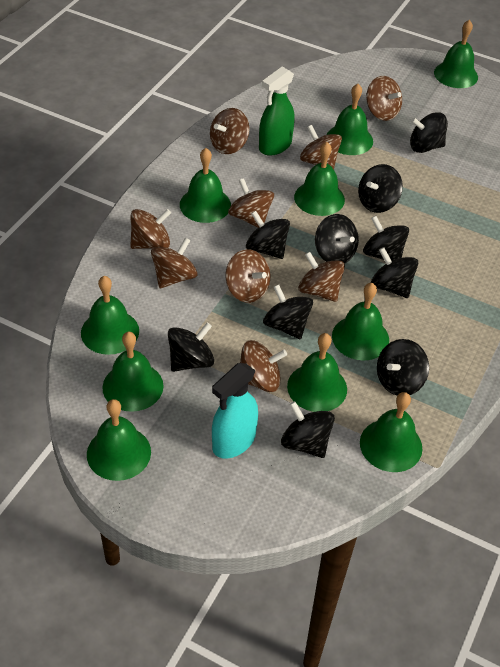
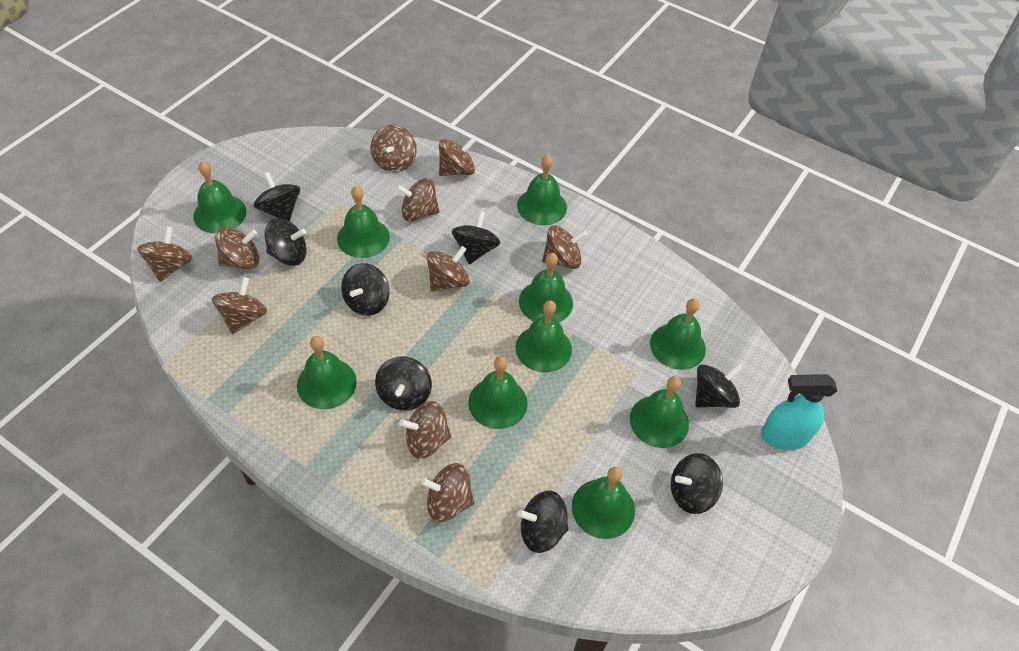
black spinning top: [168,323,214,372] [246,211,290,259] [263,285,313,339] [281,401,335,458] [315,214,359,263] [358,164,403,213] [363,216,409,261] [371,247,418,298] [377,339,429,396] [410,112,448,153] = 10 -> [254,172,300,221] [264,218,307,266] [341,263,390,316] [375,356,432,411] [452,211,500,264] [517,491,568,553] [671,453,723,514] [695,364,742,408] = 8
brown spinning top: [130,209,171,249] [151,237,197,288] [210,108,250,154] [225,249,270,303] [228,178,274,228] [240,340,287,392] [298,252,345,302] [300,125,342,169] [366,76,402,121] = 9 -> [137,226,192,282] [212,277,267,334] [215,227,259,270] [370,125,417,172] [396,178,440,221] [399,401,451,459] [421,463,474,522] [427,246,470,292] [439,138,476,176] [542,225,588,269] = 10
green spray bottle: [259,66,295,156] = 1 -> none = 0

